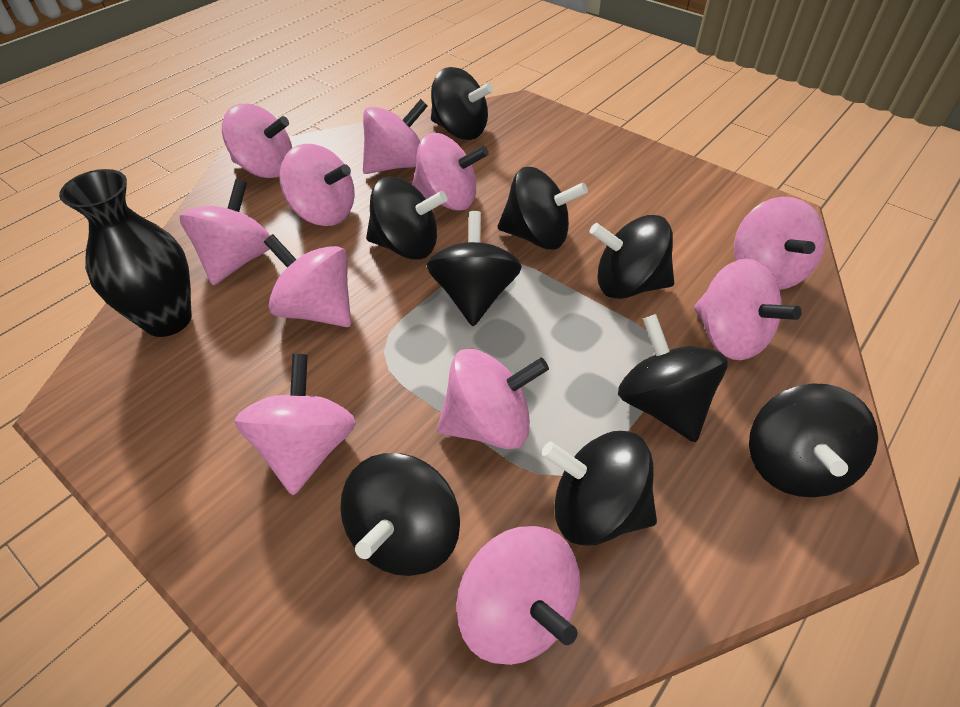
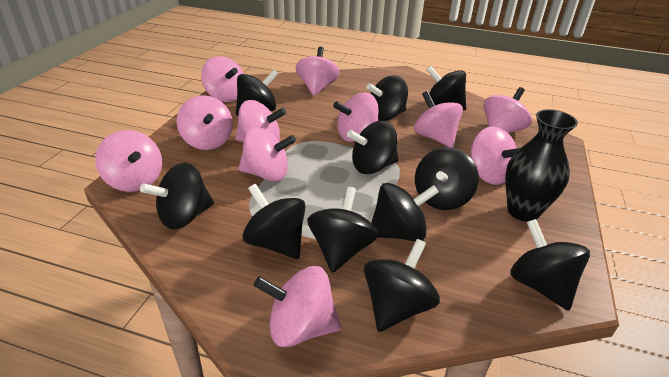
black spinning top: [340,453,460,576] [366,177,447,259] [427,211,522,326] [431,67,493,140] [498,167,588,250] [542,431,657,546] [589,215,674,299] [618,314,728,442] [749,383,878,497] = 9 -> [140,163,214,229] [236,70,278,116] [242,184,306,259] [307,187,378,273] [347,121,398,174] [364,239,440,332] [366,75,408,121] [371,183,439,241] [415,147,479,210] [427,66,466,110] [510,219,590,311] = 11

